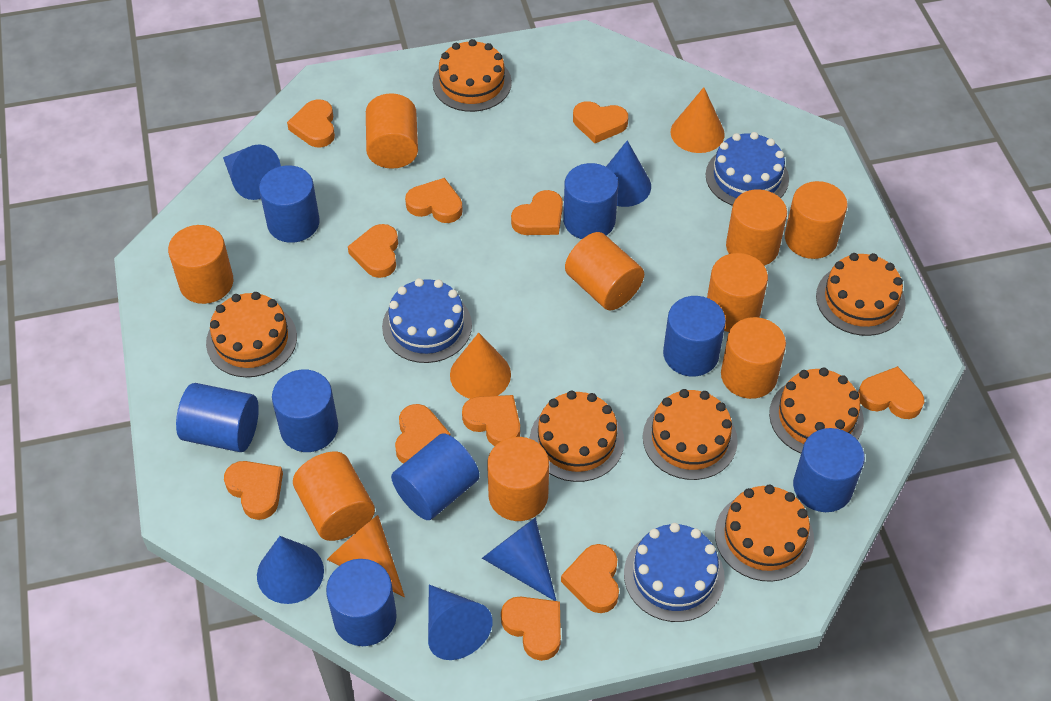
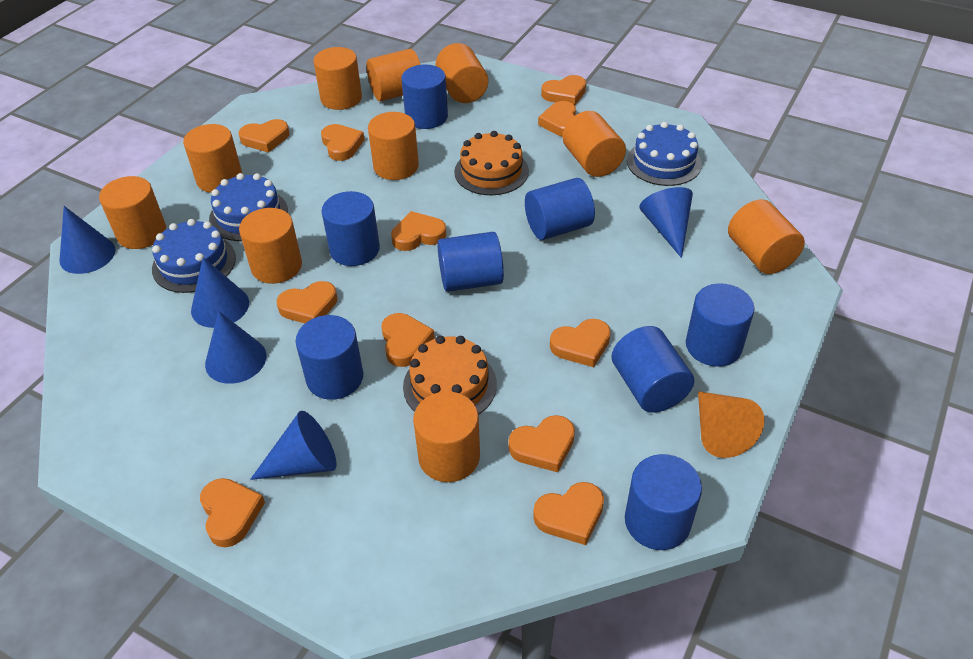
orange cake: [206,292,297,377] [433,39,512,112] [530,391,624,482] [643,389,738,480] [715,485,814,582] [769,367,864,453] [816,253,906,336] = 7 -> [403,335,497,415] [454,131,529,195] = 2
orange cone: [327,515,405,597] [450,333,511,399] [670,87,725,153] = 3 -> [698,391,764,458] = 1
orange cylinder: [168,225,234,304] [293,452,375,541] [366,93,418,169] [487,437,549,521] [565,232,644,310] [707,253,768,332] [721,317,786,399] [726,189,787,266] [785,181,848,259] = 9 -> [99,176,166,249] [183,124,242,193] [239,208,302,284] [314,47,362,110] [366,49,421,101] [368,112,419,180] [413,391,480,482] [435,43,488,103] [563,111,626,177] [728,199,805,274] = 10

